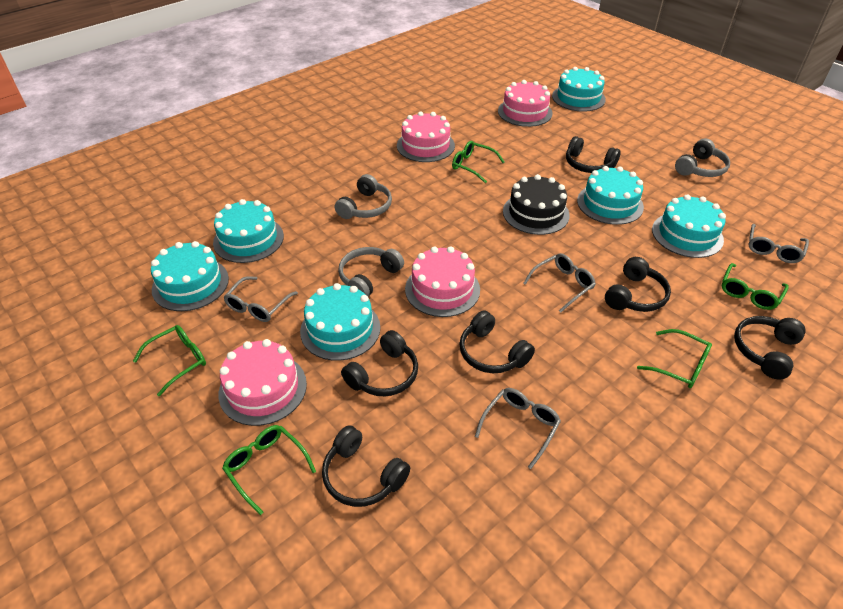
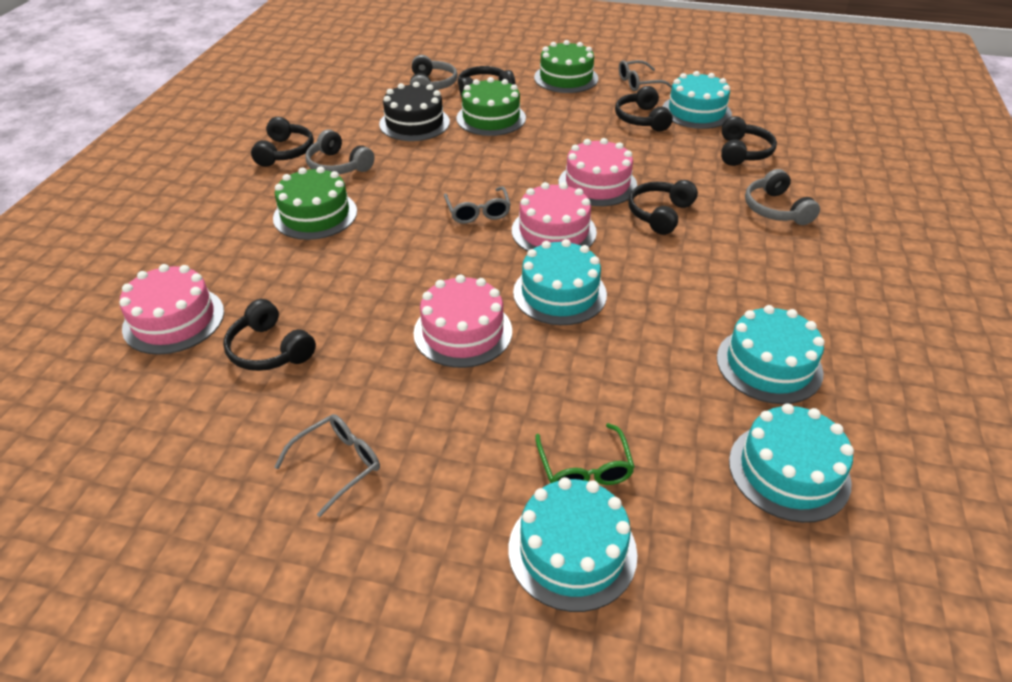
green cake: none = 0 -> [273,167,357,240] [456,77,526,136] [534,40,598,93] = 3
green glasses: [133,325,206,396] [222,425,316,515] [452,141,505,183] [637,329,712,388] [722,263,789,310] = 5 -> [535,423,635,485] = 1
grey glasses: [224,276,298,322] [475,388,561,469] [523,253,596,313] [748,224,809,263] = 4 -> [274,414,380,517] [444,186,511,224] [619,60,672,91] = 3
turquoise cake: [151,241,229,311] [213,199,284,263] [300,283,380,361] [552,67,606,112] [577,166,644,225] [652,194,726,258] = 6 -> [509,477,637,612] [513,239,607,325] [662,71,732,129] [717,305,825,404] [729,403,854,523] = 5

